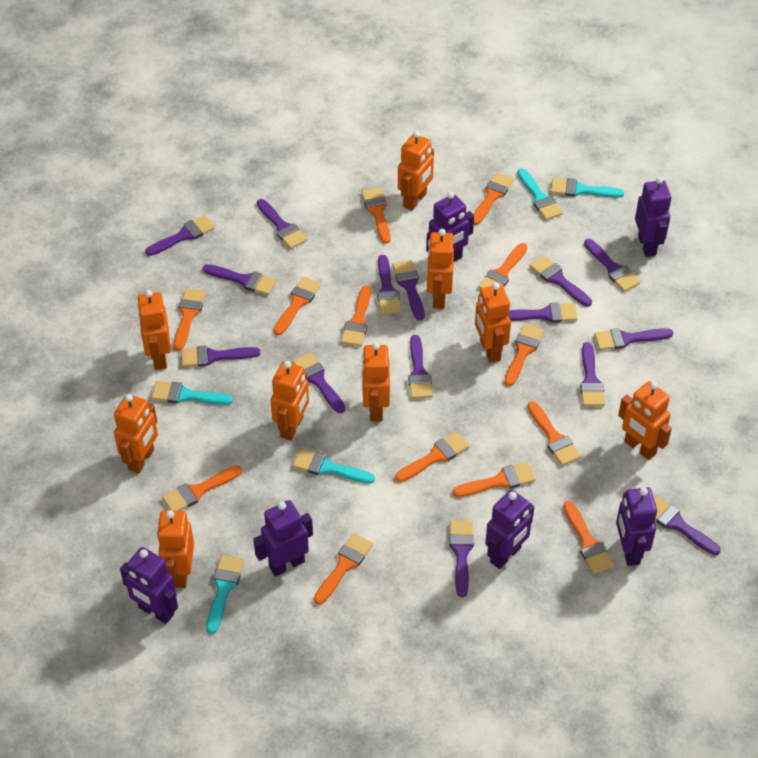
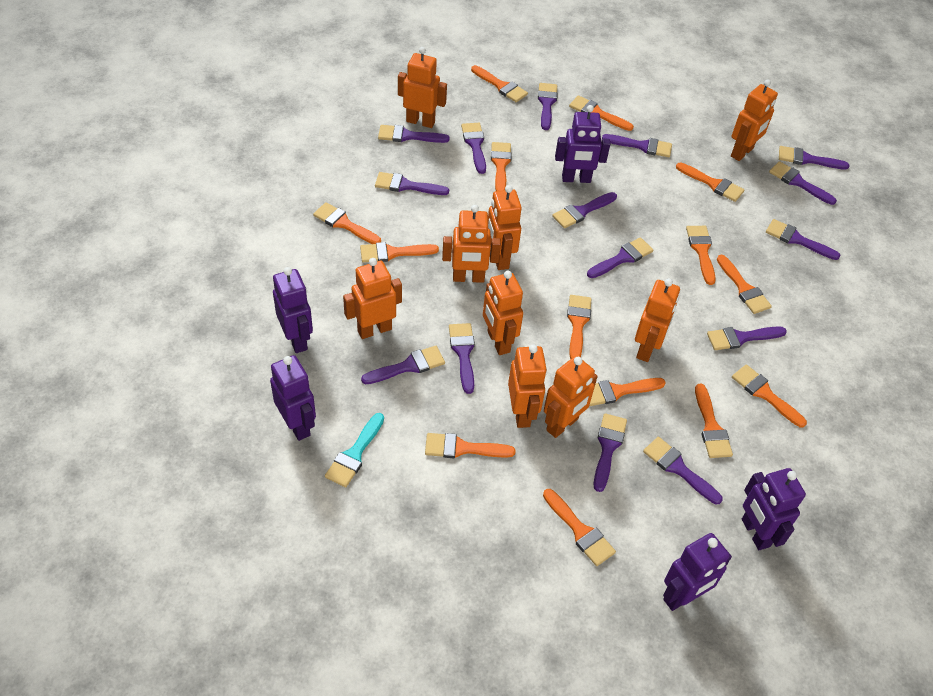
orange brush: [162,466,242,511] [174,288,206,351] [274,277,321,335] [314,533,373,605] [341,285,371,346] [361,187,391,244] [395,432,469,482] [453,462,536,497] [473,172,514,225] [478,243,527,289] [504,324,544,386] [527,401,581,466] [563,501,614,574] = 13 -> [313,202,381,244] [360,242,439,262] [425,433,516,458] [471,65,528,102] [491,142,512,191] [543,489,616,566] [567,295,591,359] [569,95,634,131] [589,378,666,406] [676,163,744,202] [686,226,716,285] [695,384,733,458] [717,255,772,314] [732,364,807,428] = 14
purple robot: [120,547,178,624] [253,500,313,576] [426,192,474,262] [485,490,534,569] [616,487,657,566] [635,177,671,257] = 6 -> [270,355,316,441] [273,267,313,353] [555,105,610,183] [663,533,732,611] [742,468,806,550] = 5
turquoise brush: [151,381,233,405] [206,555,244,634] [292,448,375,484] [517,168,563,220] [551,178,624,198] = 5 -> [325,413,384,487] = 1

